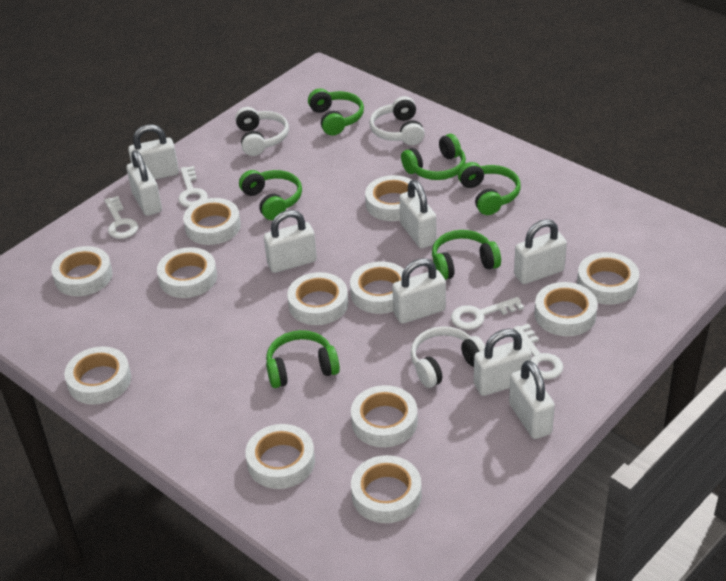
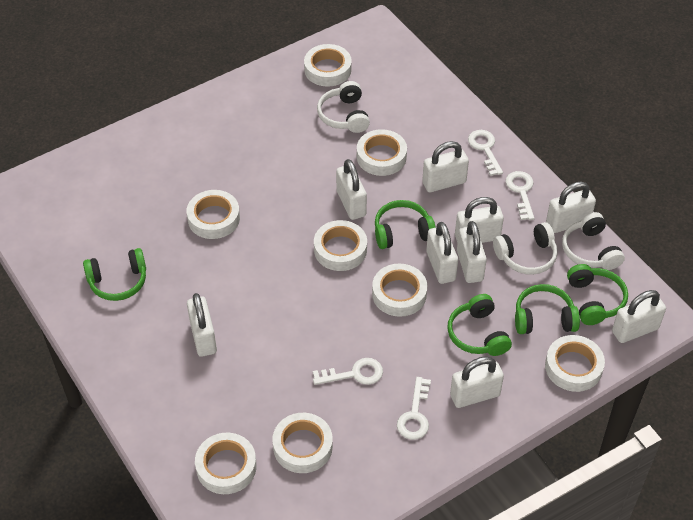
green headphones: [239,170,302,220] [266,330,340,388] [308,88,364,136] [401,134,466,180] [432,230,501,280] [458,162,521,215] = 6 -> [83,248,146,301] [375,200,436,249] [447,294,512,356] [515,284,580,334] [567,264,628,325] = 5
white padlock: [126,150,162,216] [128,124,179,179] [264,210,317,273] [392,258,446,324] [399,180,437,248] [474,329,532,396] [509,360,555,439] [514,219,567,284] = 8 -> [187,293,217,357] [336,159,367,220] [422,141,469,192] [426,222,458,284] [450,356,504,408] [455,197,504,243] [457,221,487,283] [546,181,596,233] [612,290,666,343] = 9
white tape: [51,246,113,296] [64,346,131,405] [157,247,217,298] [183,198,241,245] [245,424,315,489] [287,272,348,325] [350,262,404,314] [351,385,418,447] [351,455,422,523] [365,175,412,221] [534,282,597,336] [577,252,639,305] = 12 -> [187,190,240,239] [195,432,257,494] [272,413,333,473] [304,44,352,87] [314,220,367,271] [357,129,407,176] [372,264,427,317] [545,335,605,392] = 8

